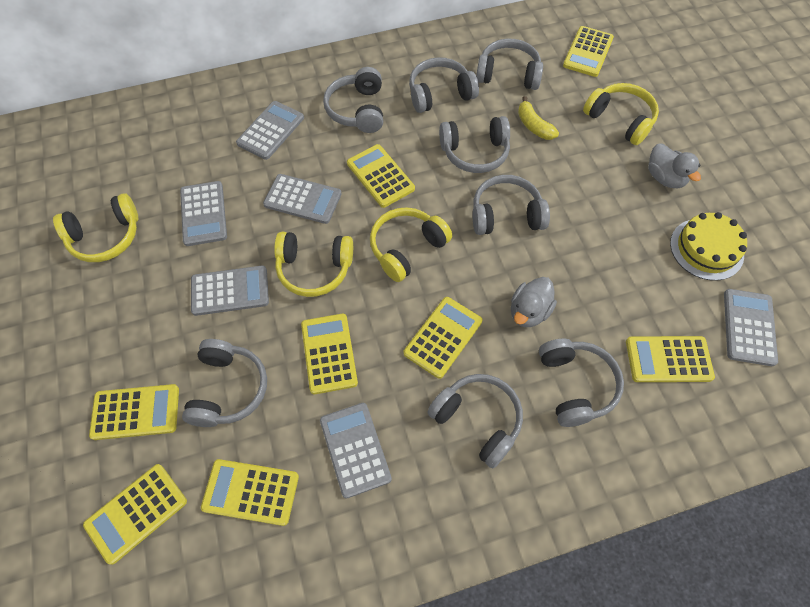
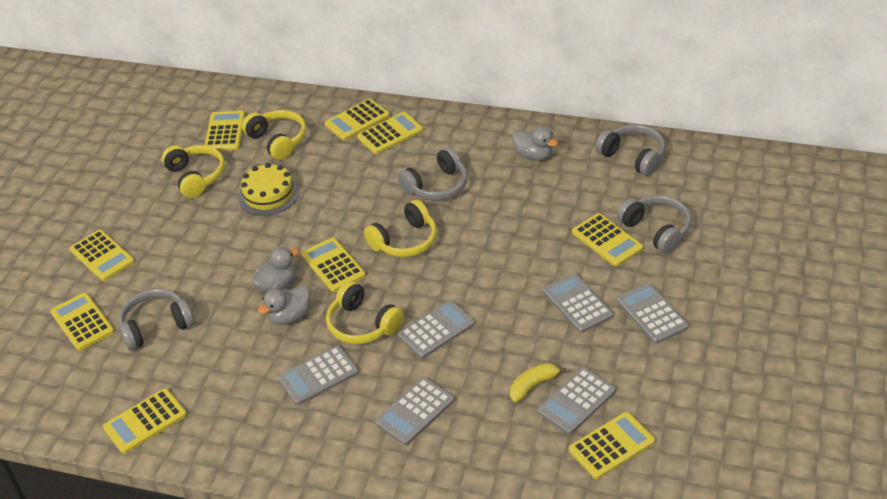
grey duck: [511,277,557,327] [648,144,701,188] = 2 -> [251,247,299,293] [258,285,310,325] [512,126,558,161] = 3
grey headphones: [182,339,267,427] [323,67,383,133] [409,57,479,113] [428,374,523,468] [439,116,510,173] [473,175,550,235] [476,39,543,90] [539,339,624,427] = 8 -> [119,289,194,350] [398,147,468,201] [596,124,665,176] [617,195,692,254] = 4
yellow calculator: [83,464,187,565] [89,384,179,440] [201,459,299,526] [301,314,358,394] [347,144,415,208] [404,297,482,379] [563,26,614,77] [626,336,715,382] = 8 -> [50,293,114,351] [70,230,135,281] [103,388,187,454] [205,110,245,151] [301,238,366,292] [325,99,389,140] [357,112,423,154] [569,412,655,479] [572,213,643,266] = 9

